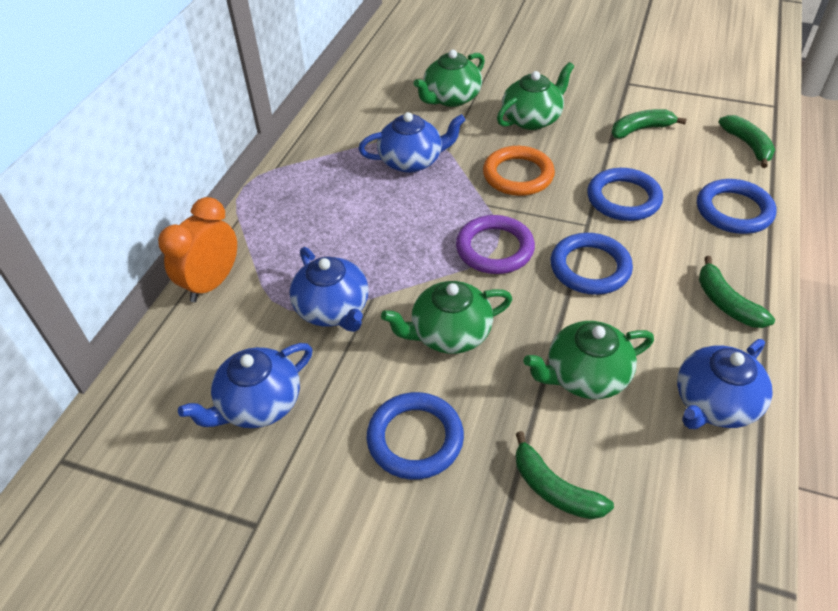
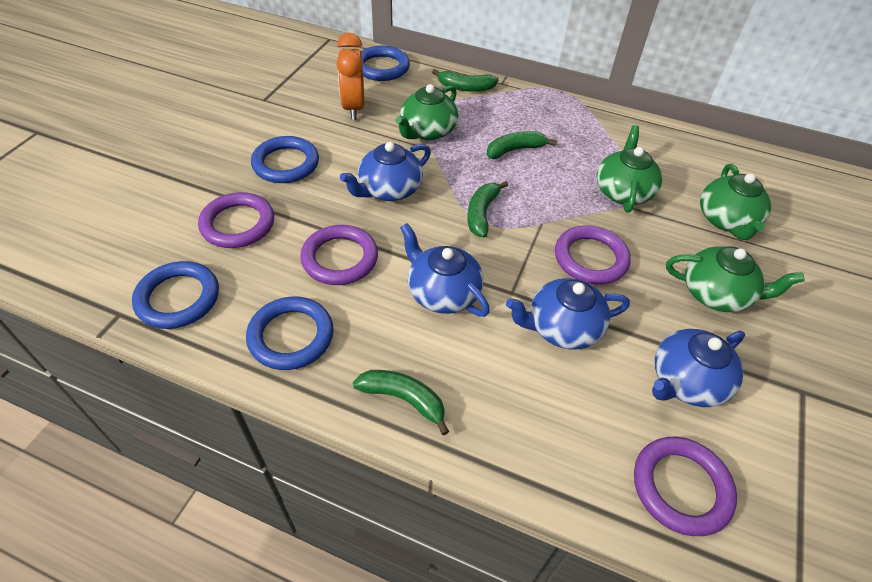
orange ring: [483,146,555,196] = 1 -> none = 0
purple ring: [456,215,535,274] = 1 -> [198,192,274,248] [300,225,378,285] [555,225,631,285] [634,437,737,536] = 4

